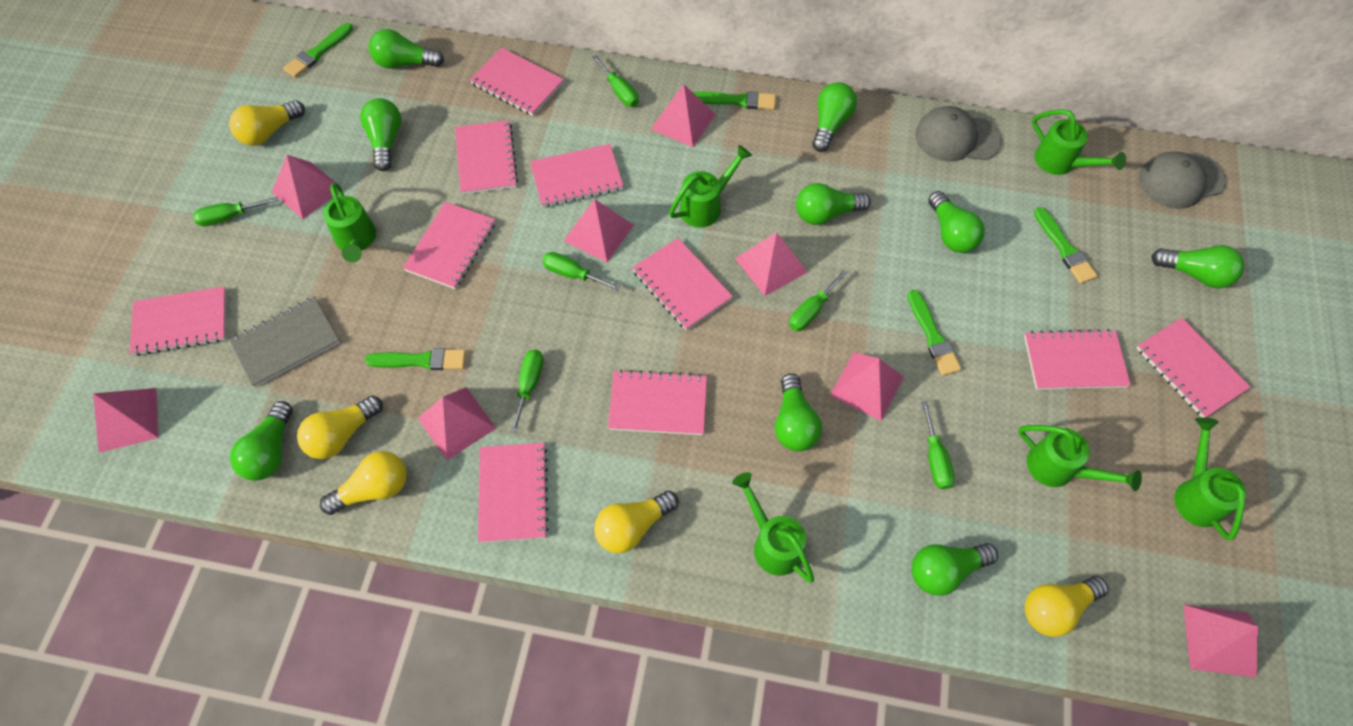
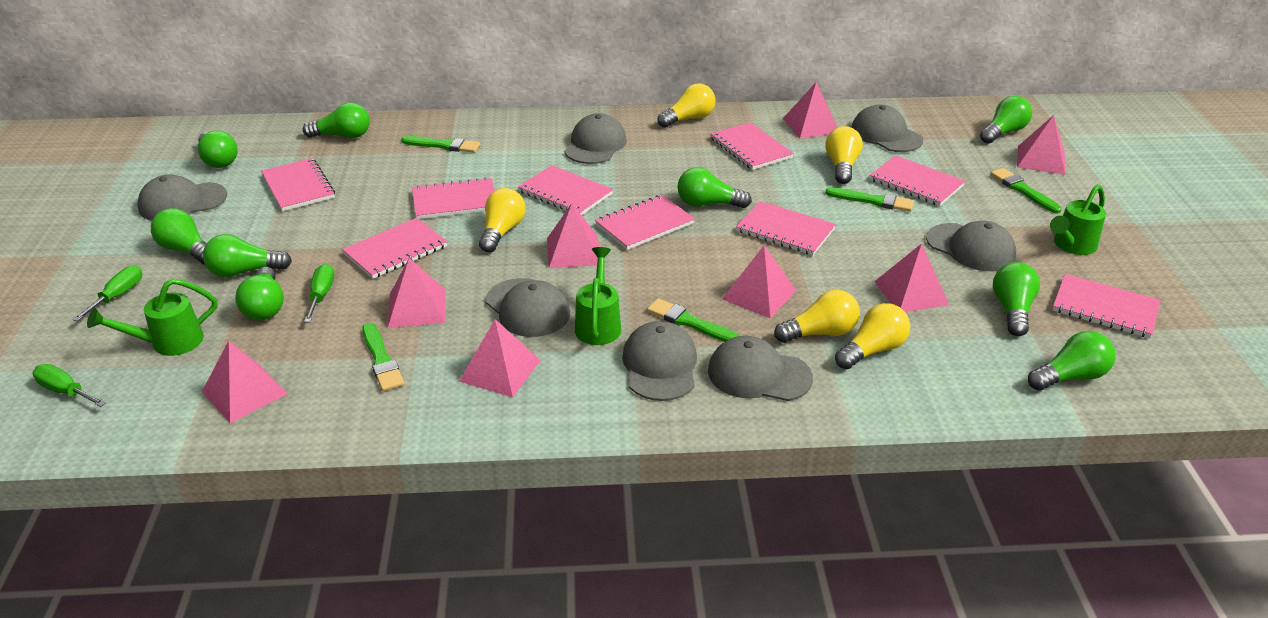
green screwdriver: [193,197,278,226] [510,349,543,433] [542,252,621,291] [592,55,639,107] [789,270,848,331] [921,401,955,489] = 6 -> [32,364,106,407] [72,265,142,321] [304,264,334,322] = 3
green watering can: [323,183,376,263] [669,145,752,227] [732,472,814,583] [1018,425,1142,491] [1032,109,1126,175] [1174,418,1246,540] = 6 -> [87,278,217,356] [575,247,621,345] [1050,184,1106,255] = 3
grey cap: [915,106,1001,161] [1139,152,1226,209] = 2 -> [137,175,227,220] [485,278,570,337] [564,113,627,164] [622,321,697,401] [708,336,813,401] [851,105,923,152] [926,221,1016,271] = 7
grey notebook: [229,297,340,387] = 1 -> none = 0
pink notebook: [129,286,227,356] [403,202,495,289] [455,120,518,195] [470,48,564,116] [478,443,549,543] [530,144,624,207] [608,369,707,435] [632,238,733,330] [1024,329,1131,390] [1136,318,1251,418] = 10 -> [261,158,335,211] [342,218,447,279] [412,177,495,219] [518,165,613,215] [595,195,695,250] [710,122,794,170] [736,201,836,255] [870,155,965,206] [1053,274,1161,338] = 9

